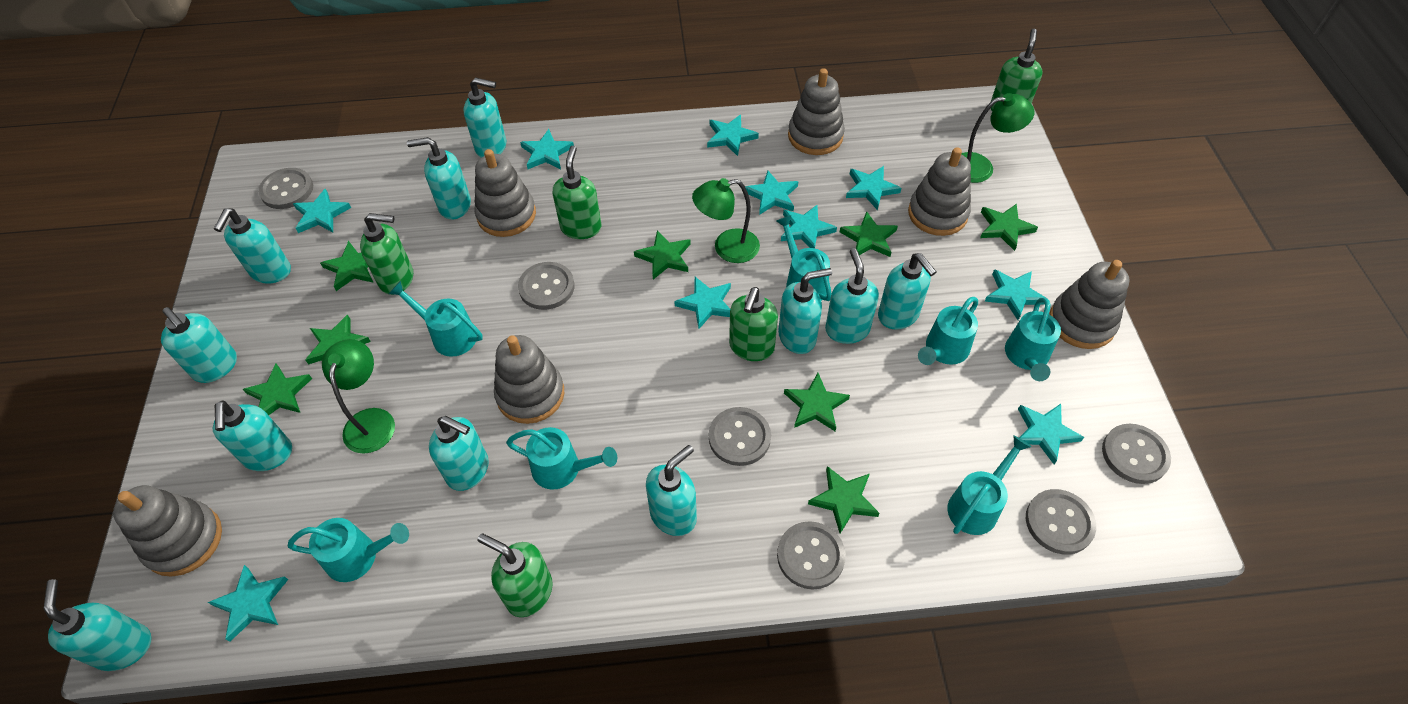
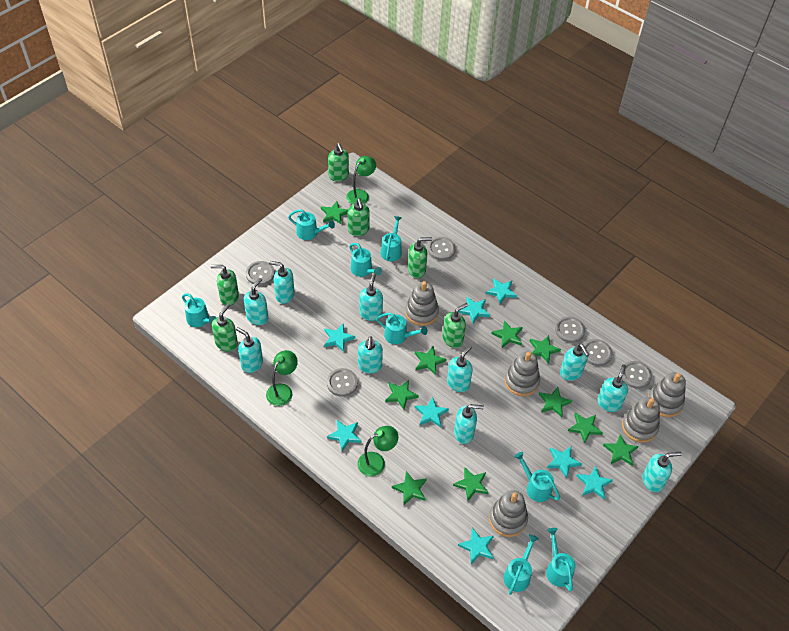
green soap dispenser: [360,213,413,295] [477,533,553,617] [553,146,601,239] [729,287,778,361] [991,29,1042,111] = 5 -> [211,265,239,306] [212,304,238,351] [328,143,349,181] [348,198,370,236] [408,237,432,278] [442,303,468,348] = 6
green star: [243,363,312,415] [306,315,371,364] [320,241,374,291] [634,230,690,280] [784,373,850,431] [808,466,880,534] [840,211,898,257] [980,204,1038,251] = 8 -> [321,201,348,224] [385,380,419,410] [392,471,427,505] [415,346,447,375] [453,467,489,501] [491,320,523,348] [530,335,561,364] [539,387,572,417] [568,412,603,443] [603,434,638,466] = 10
grey stacking toy: [113,485,222,577] [474,149,536,237] [494,335,564,424] [788,68,845,155] [908,147,971,236] [1049,260,1130,349] = 6 -> [405,281,439,326] [489,490,528,537] [505,351,540,396] [622,397,660,443] [648,372,686,417] = 5
turquoise soap dispenser: [43,579,151,671] [161,307,237,383] [212,401,292,471] [214,209,291,284] [407,137,471,220] [429,416,489,491] [463,77,506,158] [646,445,697,536] [778,268,832,354] [825,248,879,344] [878,253,937,330] = 11 -> [236,327,263,373] [244,278,268,325] [269,261,295,304] [358,336,383,374] [359,273,383,321] [447,345,473,392] [454,404,484,444] [560,344,589,381] [597,364,628,412] [643,452,682,492] = 10
turquoise star: [208,565,288,642] [293,188,351,233] [520,129,574,169] [674,277,731,329] [707,114,759,156] [745,171,798,215] [781,205,837,248] [846,166,901,210] [985,269,1046,320] [1018,404,1084,464] = 10 -> [324,324,355,352] [327,420,361,451] [415,397,449,427] [458,297,490,323] [458,528,494,564] [486,278,517,304] [547,446,582,478] [577,466,613,500] = 8
turquoise watering can: [287,518,409,582] [389,281,483,357] [506,427,617,490] [776,215,831,301] [918,297,978,365] [948,435,1031,535] [1005,298,1061,381] = 7 -> [182,293,217,327] [288,209,335,240] [349,243,382,277] [376,313,427,344] [381,216,402,261] [503,534,539,595] [514,452,560,502] [546,528,576,591] = 8

